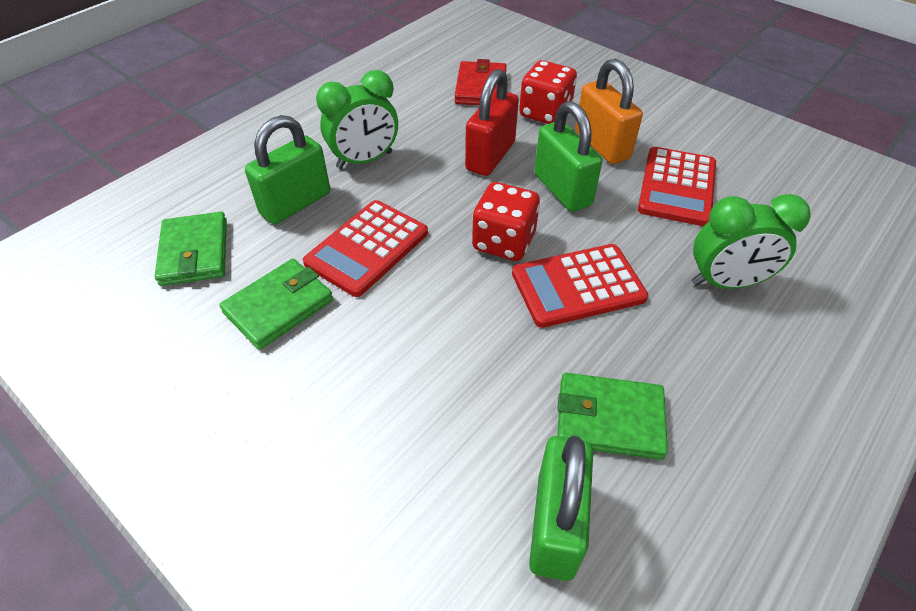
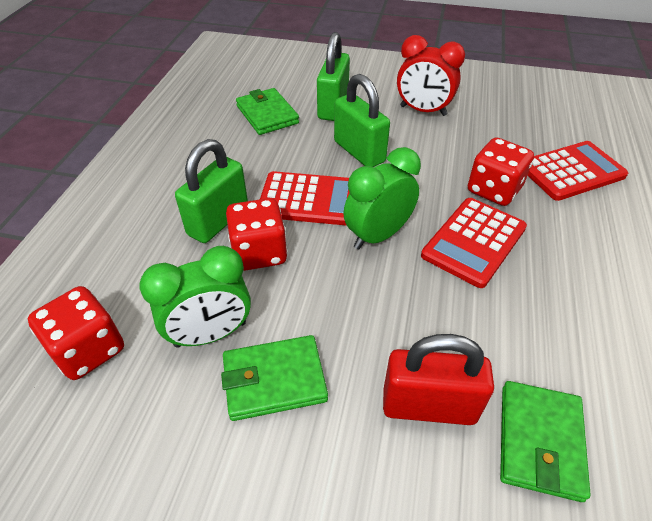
orange padlock: [575,59,643,164] = 1 -> none = 0
red clock: none = 0 -> [397,35,465,116] = 1
red dice: [472,182,540,261] [519,60,577,124] = 2 -> [28,286,124,380] [226,198,287,271] [468,137,534,206] = 3
red wallet: [455,59,506,105] = 1 -> none = 0

